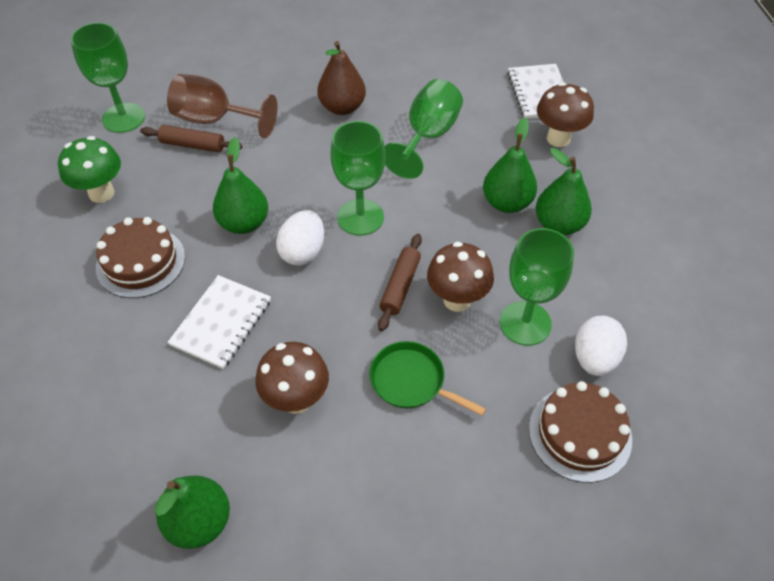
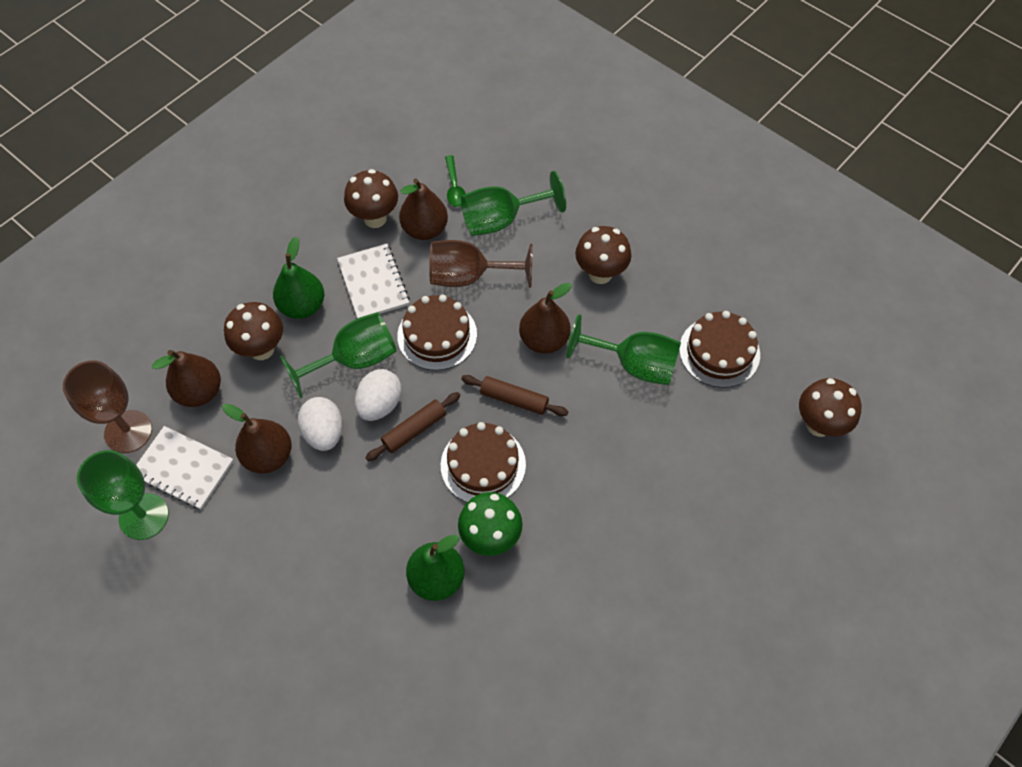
brown cake: [96,217,185,298] [529,381,632,483] = 2 -> [397,295,477,371] [441,422,526,502] [679,311,760,388] = 3
brown goblet: [167,74,277,138] = 1 -> [63,360,152,453] [429,240,533,288] = 2
brown mushroom: [256,342,329,414] [427,242,494,312] [537,82,594,147] = 3 -> [224,302,283,360] [344,169,398,228] [575,226,631,284] [799,378,861,437] = 4
brown pear: [317,41,366,115] = 1 -> [152,350,221,407] [222,404,292,473] [399,178,448,240] [519,283,572,354] = 4
green pan: [369,341,486,416] = 1 -> none = 0
green pear: [155,476,230,549] [213,137,268,234] [483,118,537,213] [536,148,592,235] = 4 -> [273,237,324,319] [406,535,465,601] = 2
green spoon: none = 0 -> [445,155,466,207] = 1

